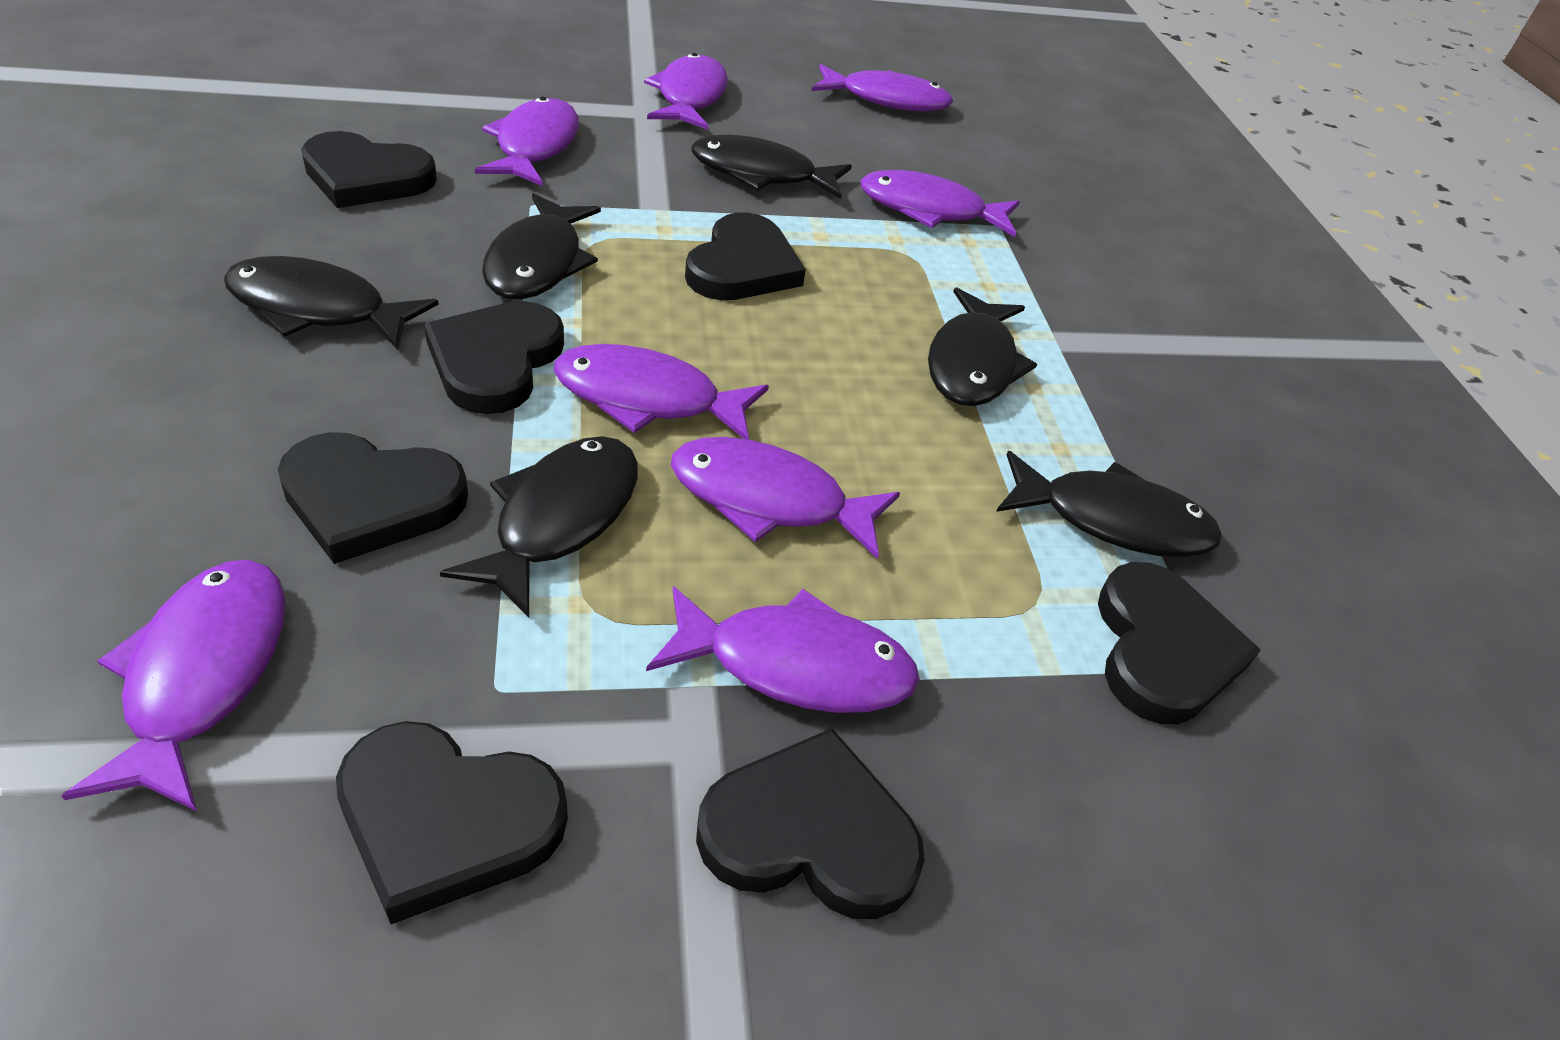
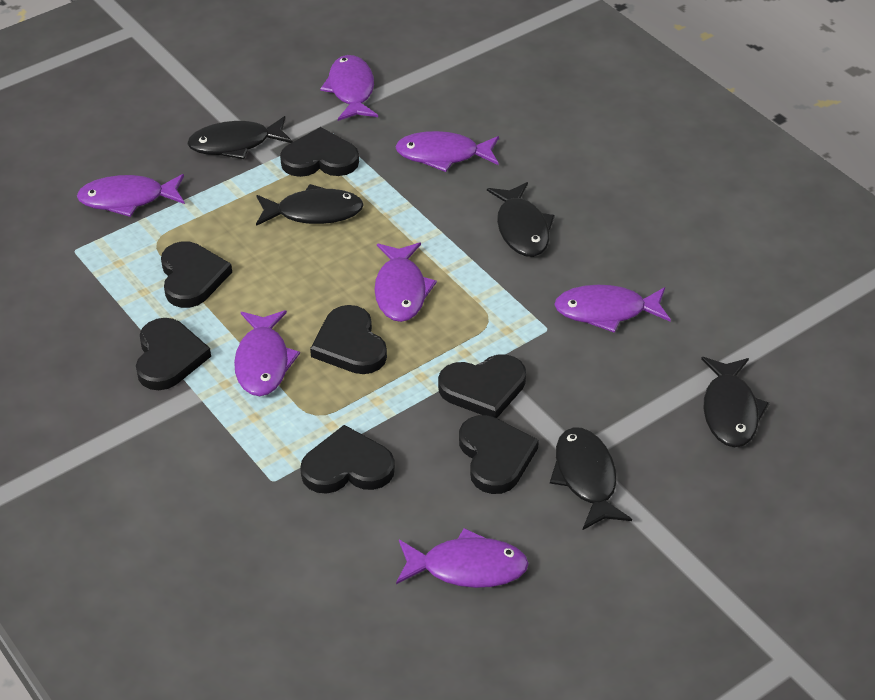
black fish: [224,256,439,350] [440,436,638,617] [482,193,601,299] [691,134,852,199] [928,288,1037,406] [996,451,1223,558] = 6 -> [187,116,293,159] [256,184,364,226] [487,182,555,257] [550,427,632,530] [701,357,770,447] = 5
purple fish: [62,560,285,811] [475,97,579,186] [553,344,769,439] [644,53,728,130] [646,586,920,713] [671,437,900,559] [812,64,953,112] [860,170,1020,237] = 8 -> [77,174,185,217] [234,310,300,396] [320,55,378,121] [374,242,437,322] [395,131,499,172] [396,528,529,588] [554,285,671,333] = 7

